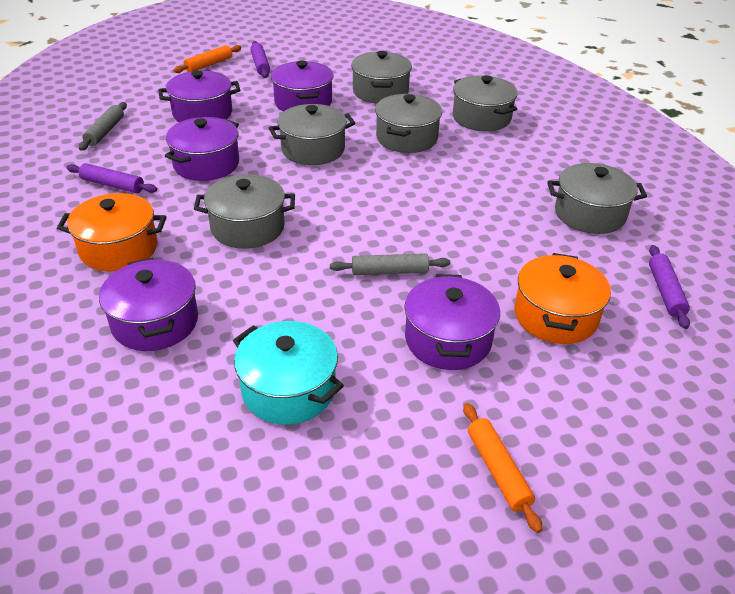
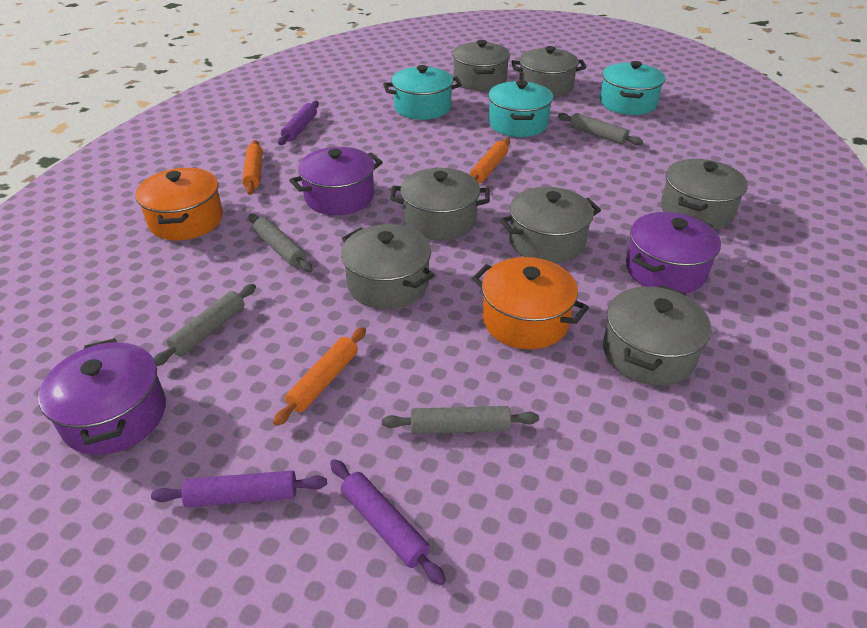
grey pot: [194,174,295,249] [269,104,355,165] [351,51,412,104] [375,94,442,153] [453,75,518,131] [547,163,647,234] = 6 -> [341,224,435,309] [390,168,490,241] [452,40,510,91] [500,187,601,263] [511,46,586,98] [603,285,711,386] [661,159,748,229] = 7
grey rolling pin: [79,102,127,151] [330,253,450,275] = 2 -> [153,284,256,366] [249,214,313,272] [382,406,539,434] [558,113,643,145] = 4
orange rolling pin: [173,45,241,73] [463,403,543,533] = 2 -> [242,140,263,195] [273,327,366,426] [470,138,510,184] = 3
purple pot: [99,258,198,351] [158,70,240,122] [165,117,239,181] [271,60,334,112] [404,274,500,370] = 5 -> [38,338,166,455] [289,147,383,215] [626,212,721,293] = 3
turquoise pot: [233,321,344,425] = 1 -> [383,65,462,120] [488,80,553,137] [600,61,665,115] = 3

